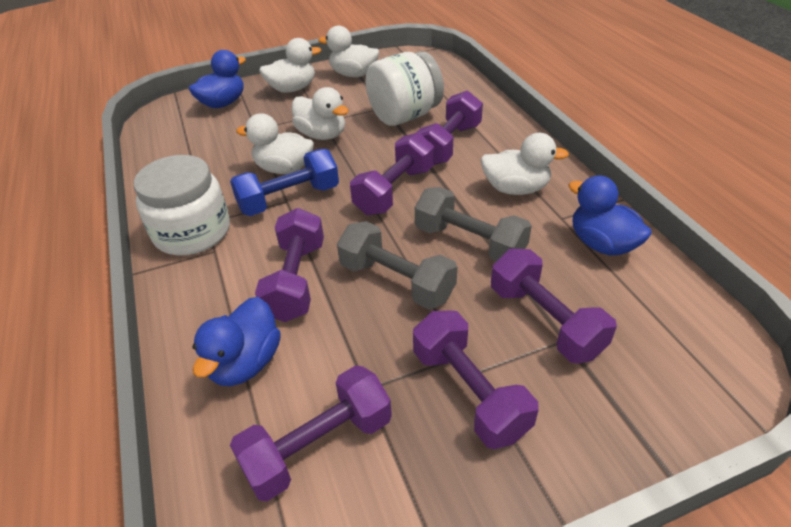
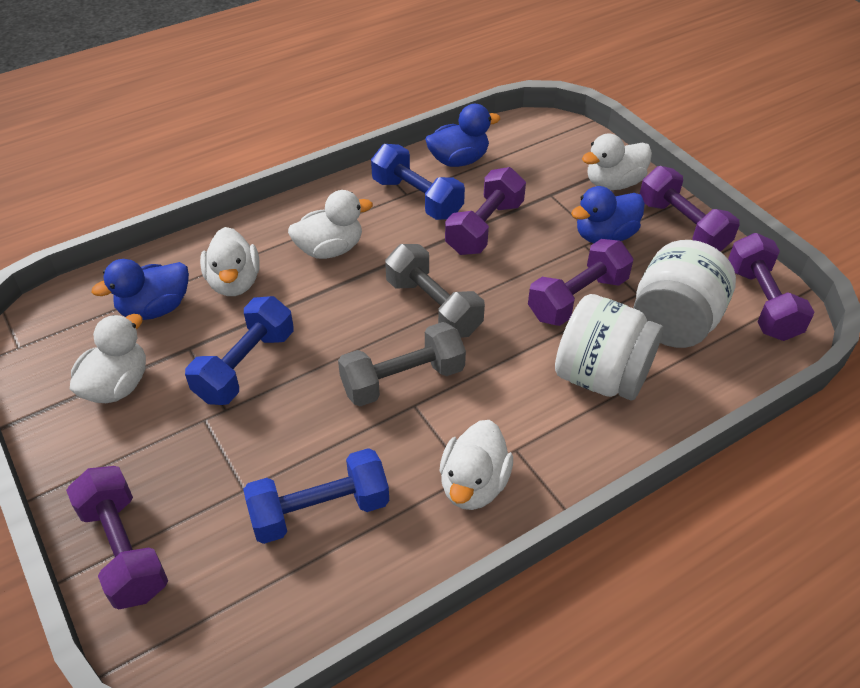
blue dumbbell: [230,149,339,216] = 1 -> [185,296,294,405] [243,448,389,544] [371,144,465,220] = 3
purple dumbbell: [230,365,392,501] [255,208,324,322] [350,132,434,215] [413,311,539,449] [416,90,483,165] [491,249,617,363] = 6 -> [66,466,168,609] [445,167,526,255] [528,239,634,326] [640,166,740,252] [728,233,814,341] = 5

